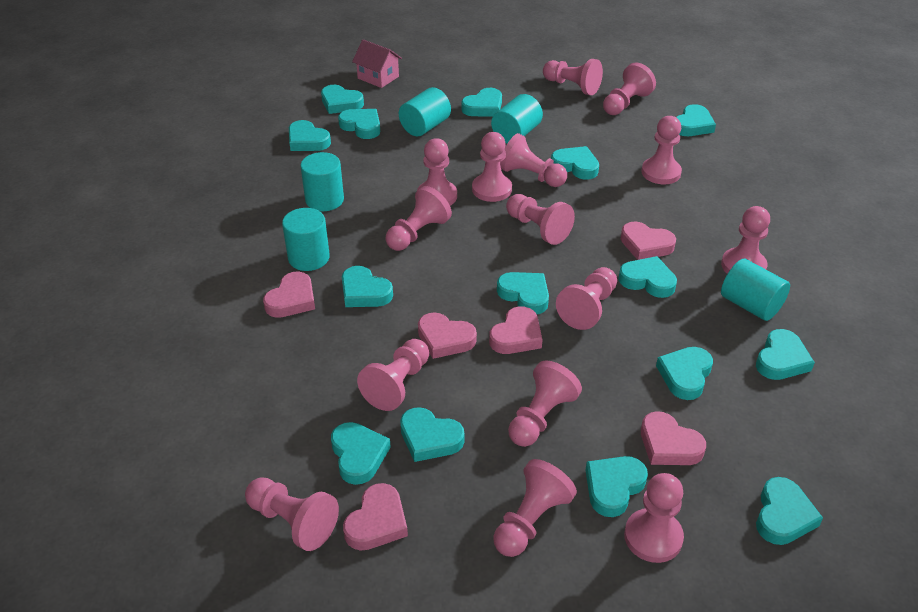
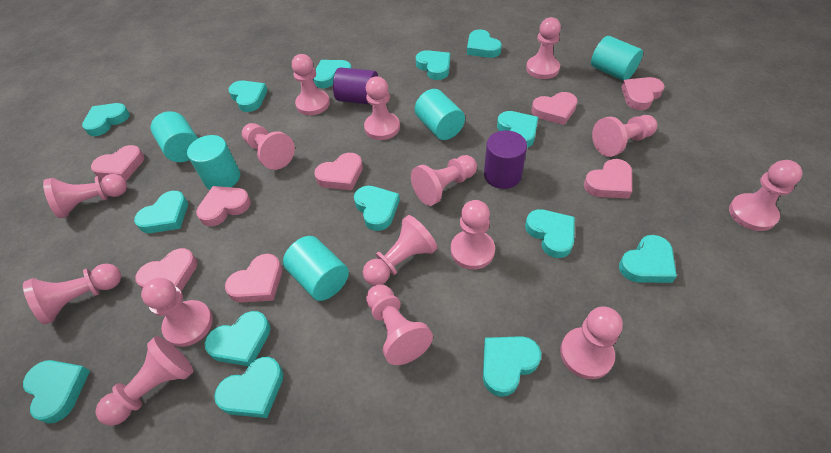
pink heart: [263,272,315,318] [343,483,408,551] [418,312,477,359] [489,306,542,354] [621,221,676,260] [641,411,706,465] = 6 -> [91,145,144,181] [135,248,197,291] [196,186,251,226] [225,254,282,303] [314,153,363,190] [531,92,578,125] [584,159,632,199] [621,77,665,110] = 8
pink house: [352,39,402,88] = 1 -> none = 0
purple cylinder: none = 0 -> [333,67,378,104] [484,130,527,189] = 2
turquoise heart: [289,120,331,151] [321,85,364,114] [331,422,391,485] [338,109,380,139] [342,266,393,307] [400,407,464,462] [461,88,502,116] [497,272,549,314] [551,146,599,180] [586,456,648,517] [618,256,677,298] [656,347,713,400] [676,104,716,136] [756,329,815,380] [756,477,823,545] = 15 -> [23,360,90,424] [82,103,130,136] [134,191,188,233] [205,311,270,366] [214,357,283,418] [228,81,268,112] [313,60,352,88] [354,186,400,231] [416,50,450,80] [467,29,502,58] [483,336,541,397] [497,111,538,148] [525,209,575,258] [619,235,677,283] = 14

